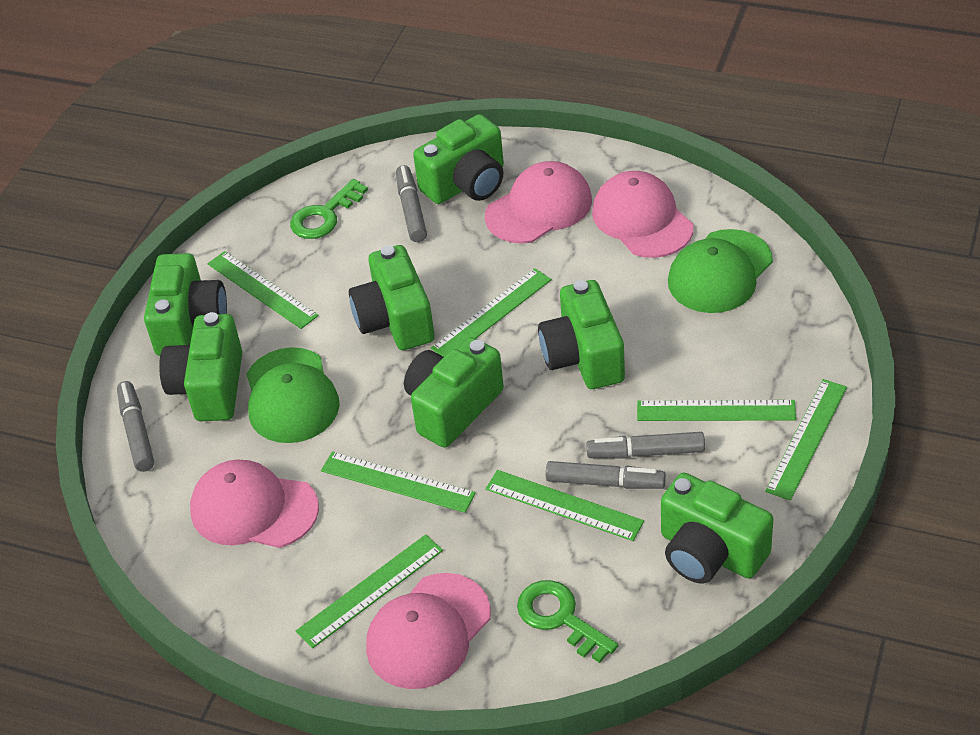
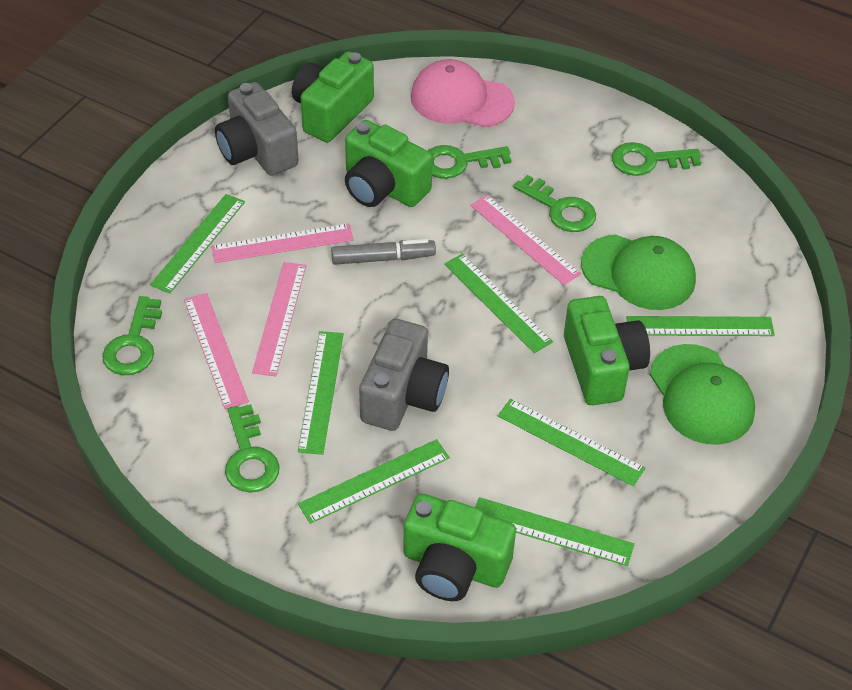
green camera: [144,253,227,356] [159,312,243,421] [349,245,435,350] [404,337,504,448] [413,114,504,204] [538,280,625,389] [661,473,773,583] = 7 -> [292,52,374,143] [345,120,433,207] [403,494,516,601] [564,296,650,405] = 4
green key: [290,179,368,239] [517,580,618,663] = 2 -> [102,296,162,375] [225,404,280,493] [428,145,511,179] [513,175,596,232] [611,142,701,176] = 5
grey camera: none = 0 -> [215,82,299,176] [359,319,449,431] = 2
grey marker: [117,381,154,472] [396,165,427,242] [546,461,666,489] [586,432,705,458] = 4 -> [331,239,436,265] = 1
pink cap: [190,460,319,548] [366,573,491,689] [485,161,592,244] [592,171,693,258] = 4 -> [411,59,515,127] = 1
pink ruler: none = 0 -> [184,293,249,409] [211,223,354,263] [252,262,306,376] [470,195,581,285] = 4

